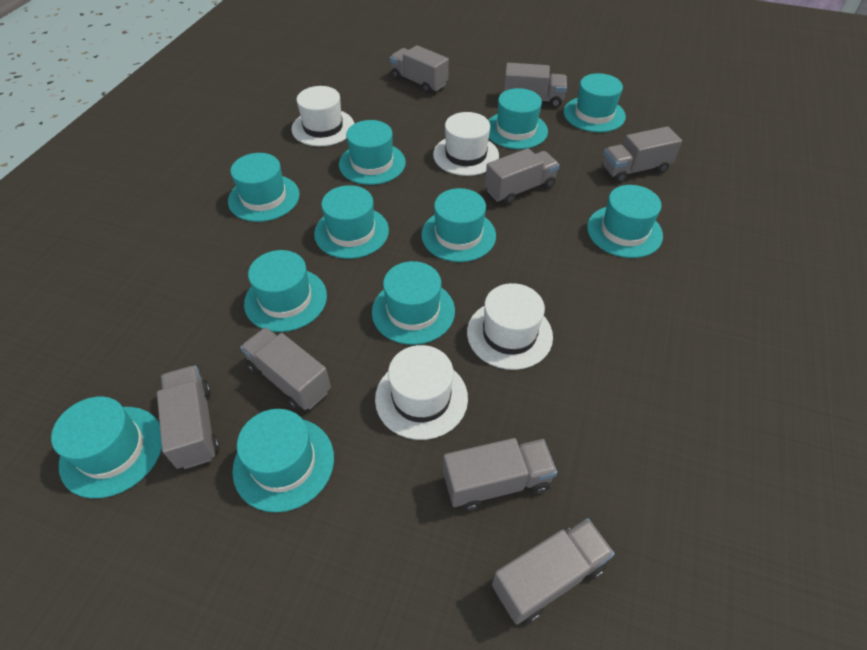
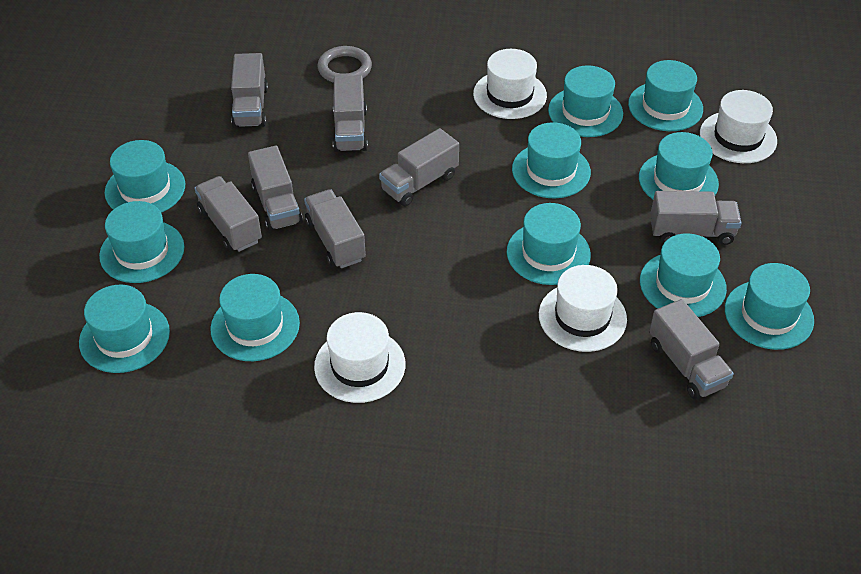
grey ring: none = 0 -> [317,46,372,83] = 1

